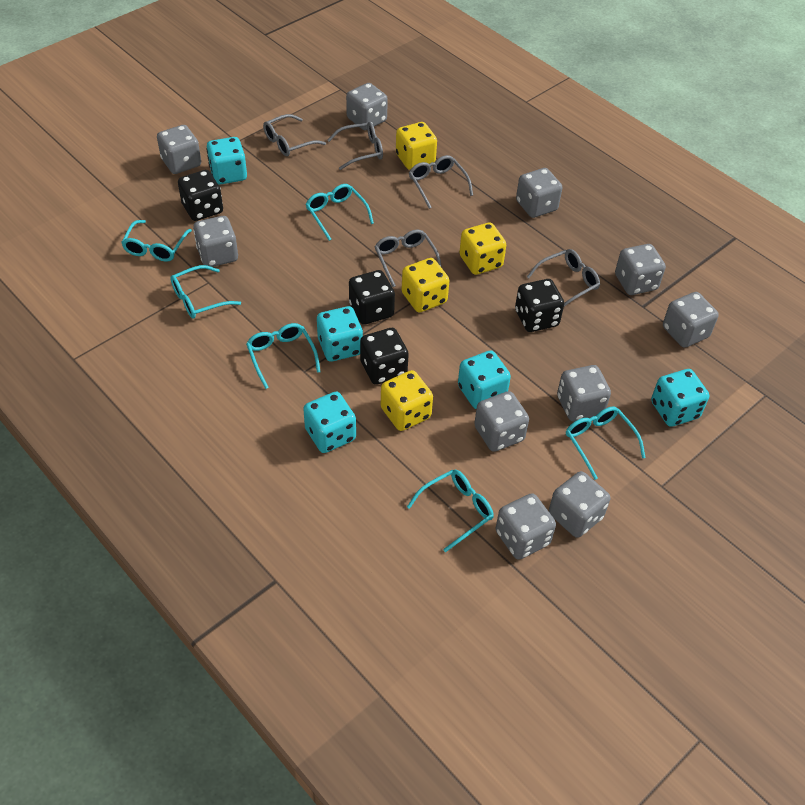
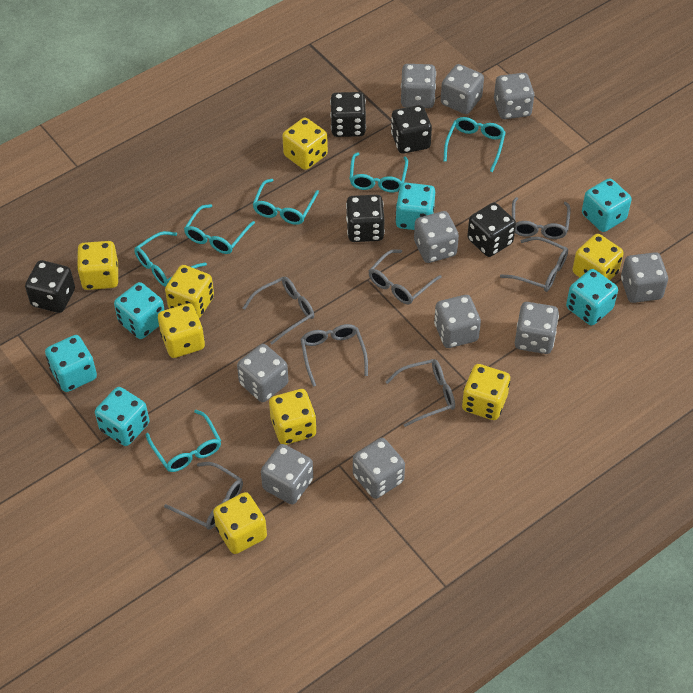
black dice: [178,170,223,221] [349,270,395,325] [360,328,409,385] [515,279,564,332] = 4 -> [25,260,75,313] [330,92,366,137] [346,195,385,242] [391,105,432,154] [467,202,516,257] = 5
grey glasses: [263,114,326,156] [327,122,383,170] [374,229,442,287] [409,155,473,209] [527,249,600,306] = 5 -> [164,462,243,530] [243,277,314,344] [300,324,368,387] [368,249,442,304] [385,359,455,427] [500,237,568,292] [512,197,571,239] = 7
turquoise dice: [206,137,247,185] [303,392,356,453] [317,306,363,362] [458,350,511,409] [651,369,709,427] = 5 -> [45,335,97,392] [95,387,149,446] [114,282,164,339] [395,183,435,230] [566,269,618,325] [582,178,632,232] = 6
yellow dice: [381,370,433,431] [396,122,437,170] [402,258,450,312] [459,223,506,275] = 4 -> [77,241,118,290] [158,303,205,358] [165,265,214,318] [213,492,267,554] [269,389,317,445] [282,118,328,170] [462,364,510,420] [573,234,624,280] = 8

